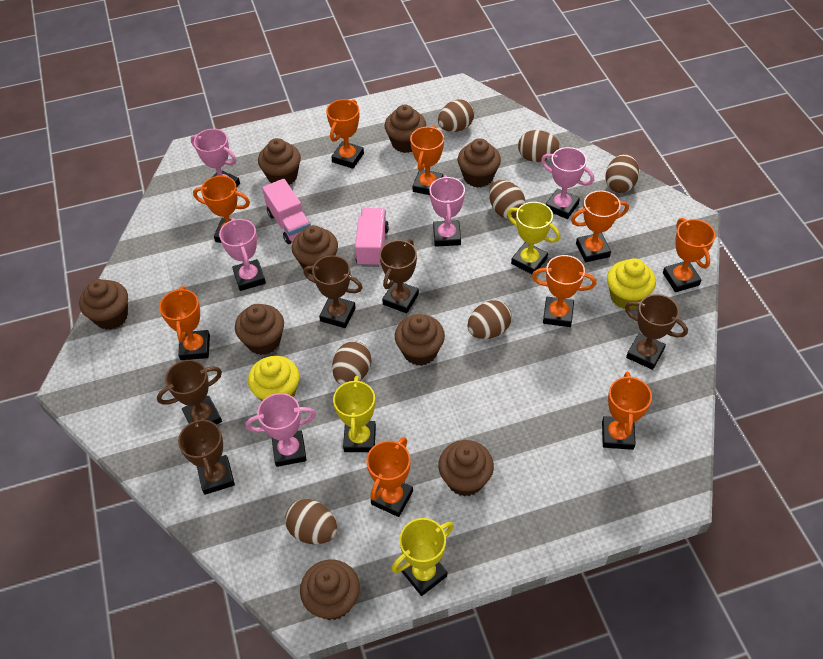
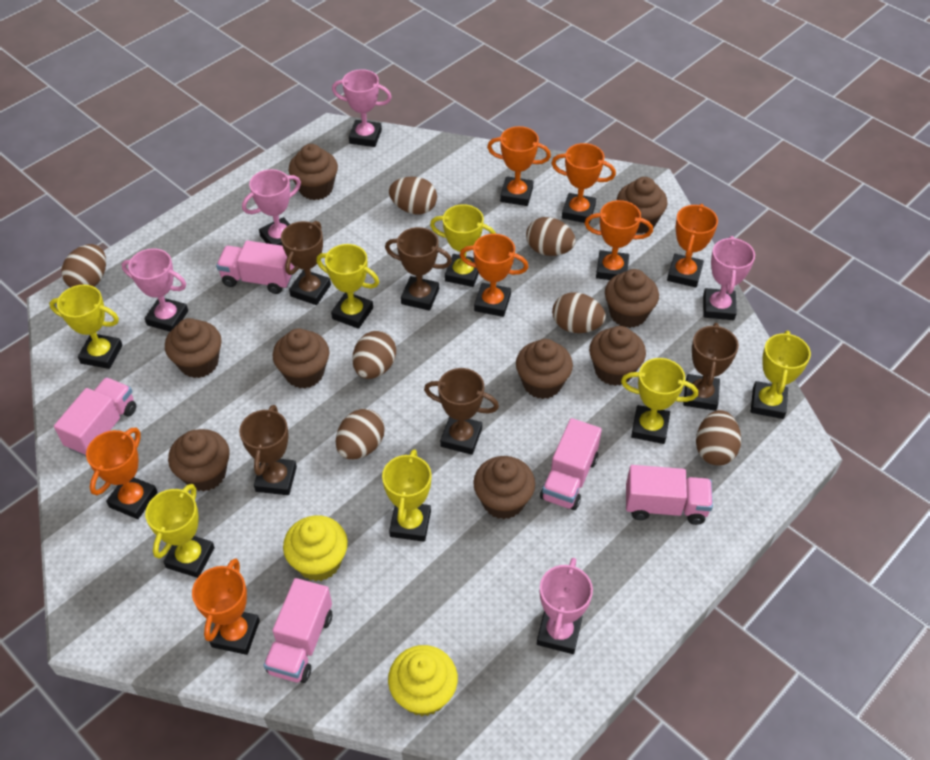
orange trophy: [159,286,210,360] [193,176,250,243] [326,99,364,169] [366,437,413,517] [410,126,444,195] [532,255,596,327] [571,191,629,262] [602,372,652,450] [663,218,716,292] = 9 -> [86,428,158,519] [192,558,260,655] [460,234,528,317] [487,126,551,206] [551,143,616,224] [584,200,653,280] [667,204,718,288] = 7
pink truck: [262,179,311,244] [355,208,389,267] = 2 -> [54,377,136,457] [216,241,294,294] [263,578,332,683] [540,418,602,510] [626,465,713,525] = 5
yellow trophy: [333,376,376,452] [392,518,454,596] [507,202,560,274] = 3 -> [49,285,122,369] [145,484,215,578] [316,244,379,329] [382,449,431,542] [430,204,496,287] [621,358,698,444] [751,331,811,419] = 7

